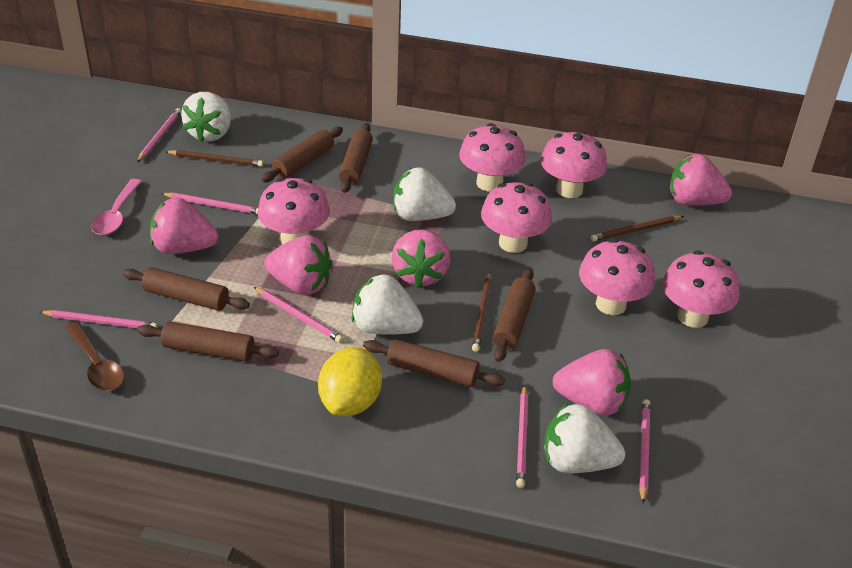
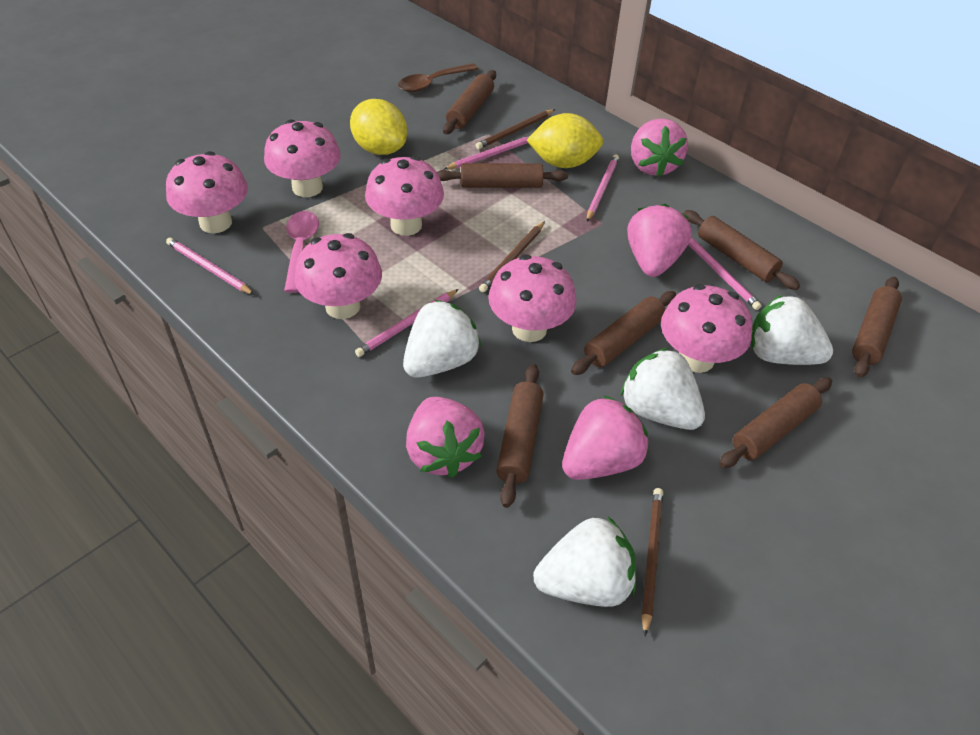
brown rolling pin: [122,267,250,311] [137,321,279,361] [261,127,343,182] [339,123,373,193] [363,339,505,387] [493,268,535,362] = 6 -> [437,163,568,188] [443,70,496,134] [496,364,544,508] [571,291,676,375] [683,210,800,290] [719,377,832,468] [852,277,902,378] = 7
pink pencil: [40,310,158,328] [137,108,181,162] [161,193,258,214] [254,287,343,343] [516,385,528,488] [639,399,650,504] = 6 -> [166,238,255,295] [355,289,459,357] [443,135,531,170] [587,155,619,222] [688,237,761,310] = 5
pink strawberry: [150,197,219,254] [264,235,333,295] [391,229,450,288] [553,349,631,415] [670,154,732,206] = 5 -> [406,397,485,478] [562,395,648,480] [627,204,691,277] [631,118,688,177] = 4
yellow lemon: [318,347,382,416] = 1 -> [350,99,407,155] [527,113,603,168] = 2

